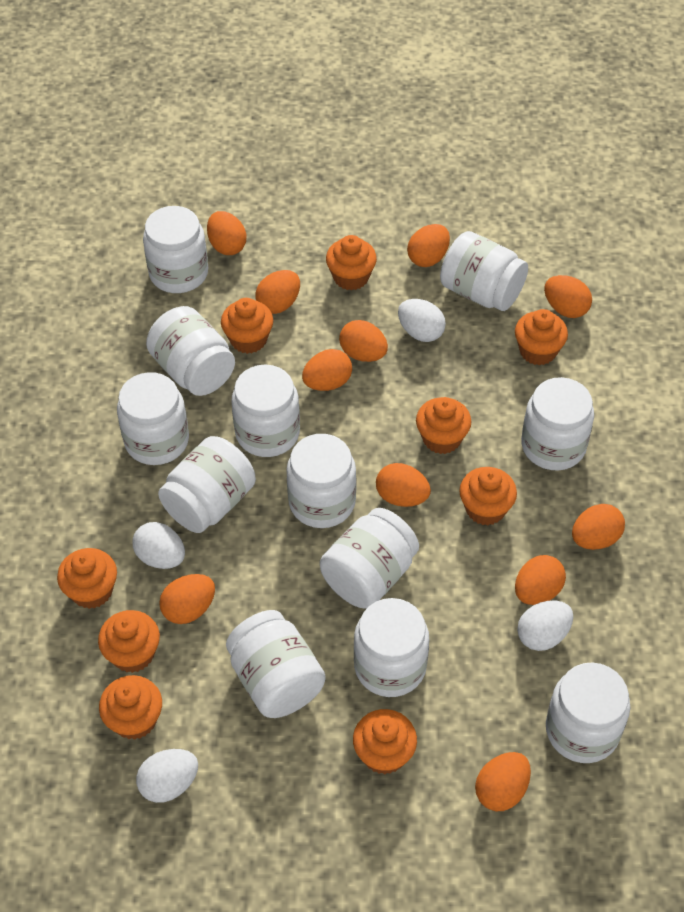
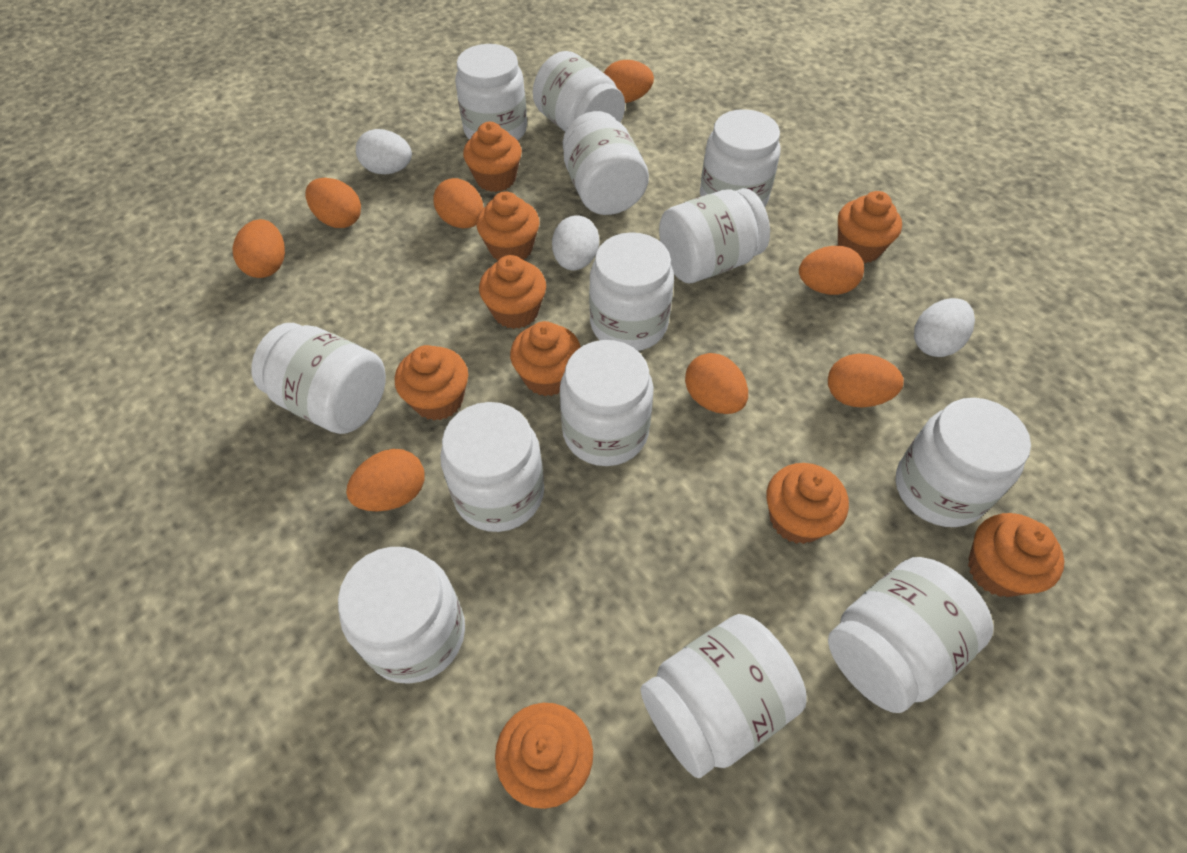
orange egg: [159,574,215,624] [207,211,246,255] [255,270,300,314] [302,349,352,391] [339,320,388,362] [376,463,431,507] [407,224,450,267] [475,752,531,811] [515,555,566,605] [544,275,592,318] [572,504,625,550] = 11 -> [232,219,285,278] [306,178,361,228] [346,449,424,511] [434,178,484,228] [604,60,654,103] [685,353,748,414] [799,246,864,295] [828,354,904,407] = 8
white egg: [132,522,185,569] [136,749,198,803] [398,299,446,342] [517,601,573,651] = 4 -> [356,129,412,174] [552,215,599,270] [914,298,975,357] = 3
white jar: [117,372,189,465] [143,206,208,293] [146,306,235,396] [158,436,256,533] [226,610,326,718] [231,364,300,457] [286,434,356,528] [320,508,419,608] [354,598,429,697] [440,231,528,311] [521,377,594,471] [546,663,630,763] = 12 -> [251,323,386,434] [338,547,465,684] [440,402,544,532] [455,44,527,140] [533,51,625,132] [560,340,654,466] [563,111,649,215] [589,232,674,351] [640,614,807,778] [659,188,770,283] [700,109,780,207] [828,557,994,713] [896,398,1031,527] = 13

